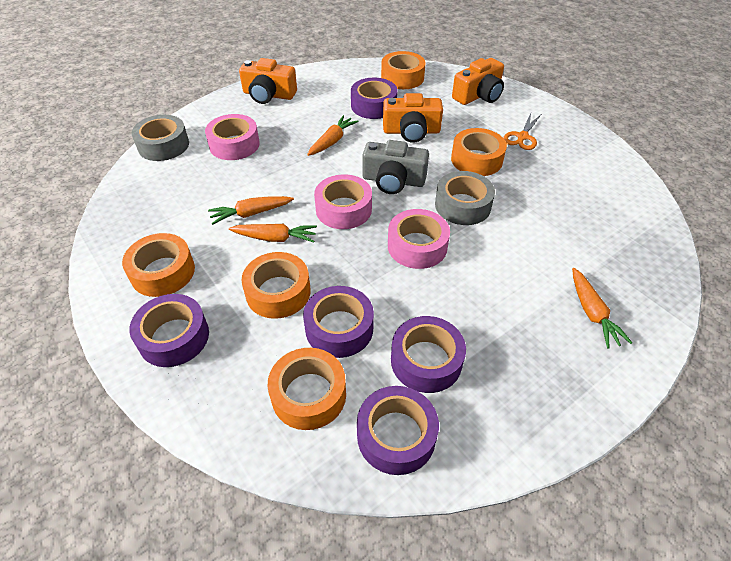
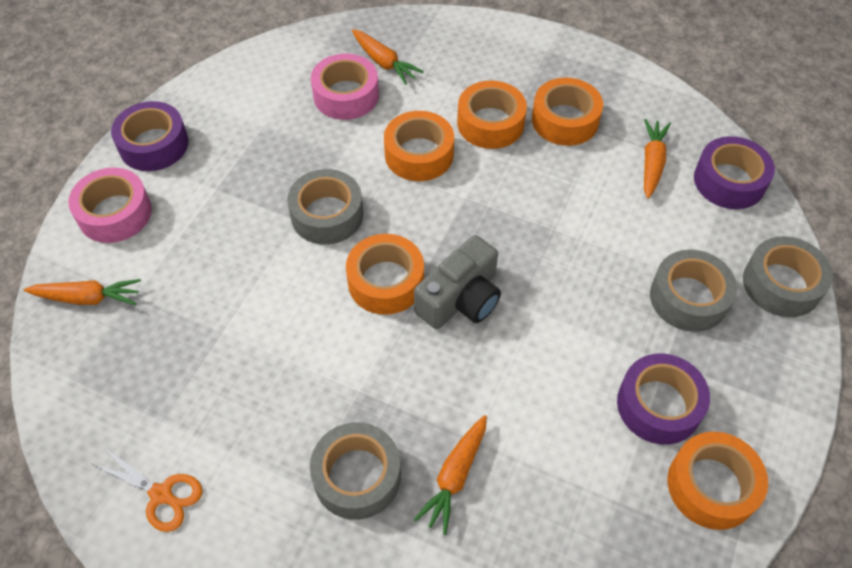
grey tape: [132,115,189,161] [435,171,495,225] = 2 -> [287,169,363,245] [310,422,401,520] [650,250,737,332] [743,236,833,317] = 4
orange camera: [239,58,297,104] [383,93,443,143] [452,58,504,105] = 3 -> none = 0
pink tape: [205,114,260,160] [314,174,372,229] [388,209,450,269] = 3 -> [68,168,152,243] [311,54,379,120] = 2
purple tape: [129,294,209,367] [303,286,374,358] [351,78,398,119] [357,386,439,475] [391,316,466,393] = 5 -> [111,101,188,171] [617,353,710,445] [694,136,775,209] = 3

